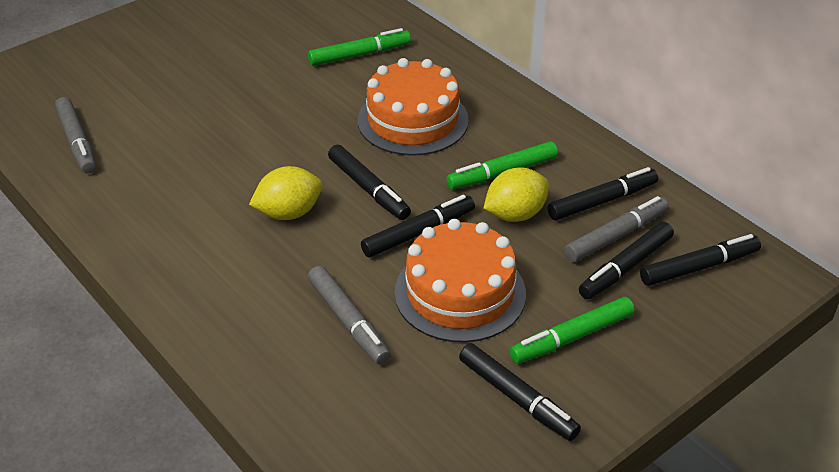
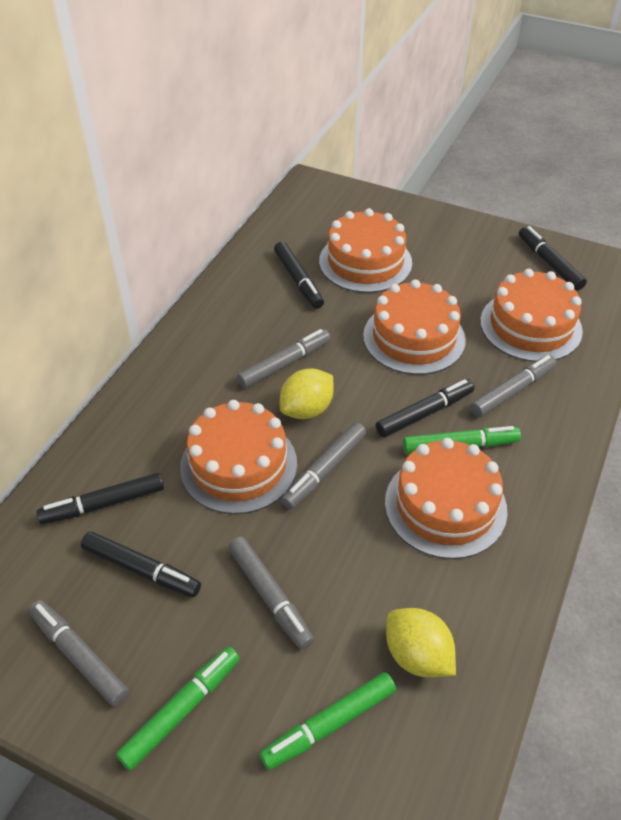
black marker: [328,145,411,220] [361,195,475,257] [459,343,581,441] [548,167,658,220] [579,222,674,299] [640,234,761,286] = 6 -> [37,473,164,524] [81,532,201,597] [274,242,324,309] [376,379,474,437] [519,226,587,290] = 5
grey marker: [55,97,96,174] [308,266,391,365] [564,196,668,262] = 3 -> [29,600,129,707] [228,537,314,650] [237,329,331,388] [281,423,366,509] [470,355,556,417] = 5
orange cake: [358,58,469,156] [394,219,526,343] = 2 -> [180,400,297,514] [319,208,412,293] [363,279,466,375] [385,438,507,559] [480,269,583,362] = 5

